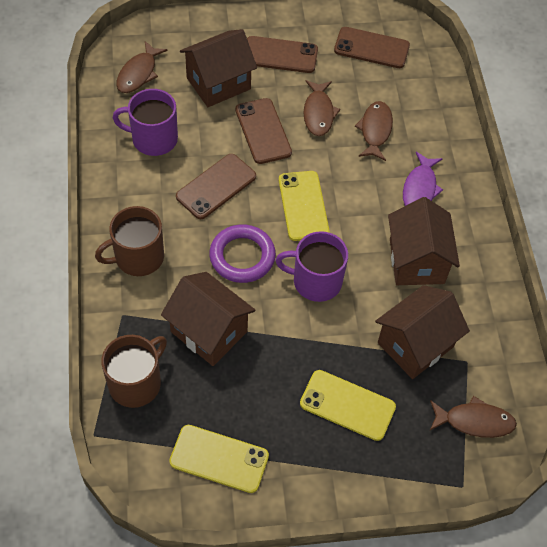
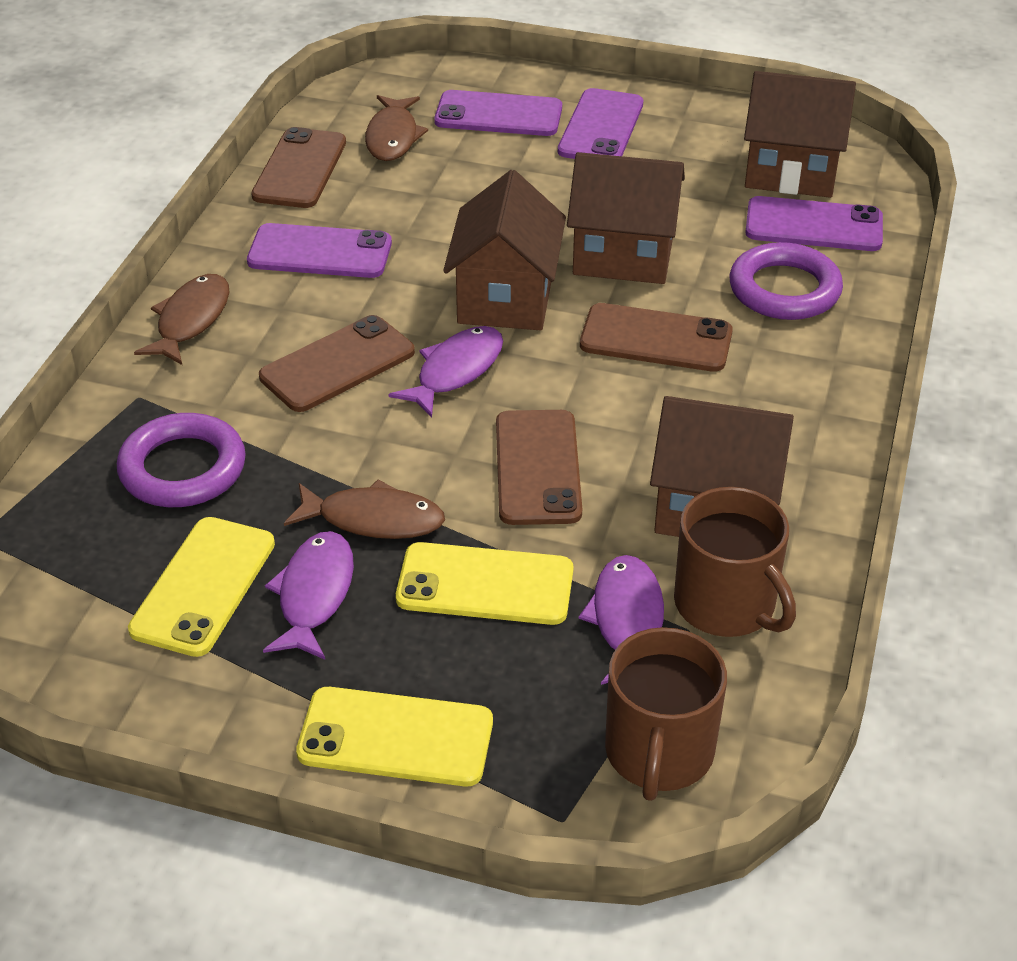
brown fish: [116,41,168,93] [303,80,340,136] [355,101,393,161] [430,396,517,438] = 4 -> [134,274,229,365] [284,479,445,539] [365,95,428,161] = 3
purple fish: [403,152,443,206] = 1 -> [263,531,354,660] [389,326,503,418] [579,555,664,685] = 3
purple mug: [113,89,178,156] [275,231,348,302] = 2 -> none = 0
purple phone: none = 0 -> [247,223,392,278] [434,90,562,136] [558,88,643,159] [745,196,883,251] = 4
purple ring: [209,224,276,283] = 1 -> [117,413,246,507] [730,242,843,320] = 2

